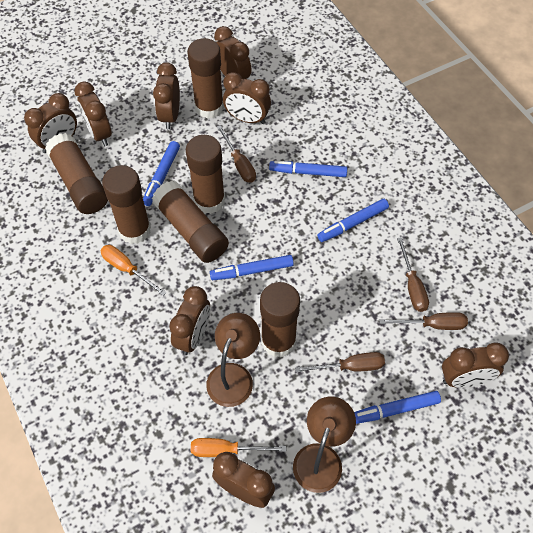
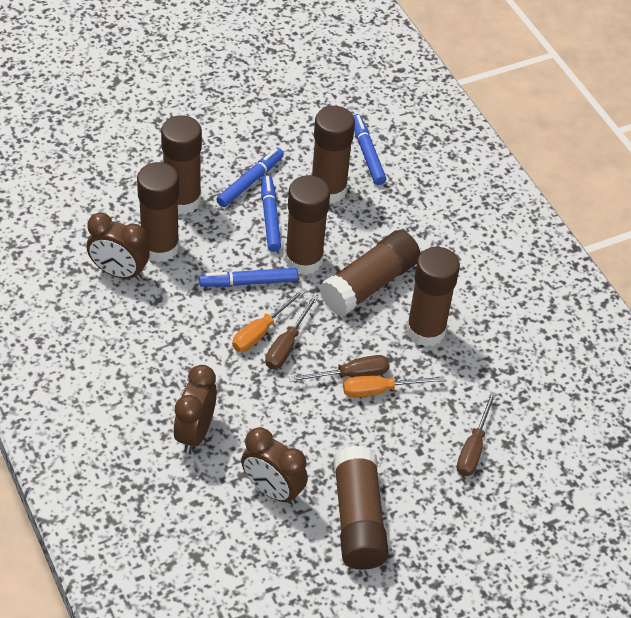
blue marker: [143,141,180,206] [210,255,294,280] [269,161,347,177] [317,199,389,242] [354,391,441,424] = 5 -> [199,268,298,287] [216,148,284,207] [261,175,281,252] [353,114,386,185] = 4
brown clock: [24,93,77,153] [74,81,112,146] [153,62,180,129] [169,286,210,355] [212,452,275,508] [214,26,252,79] [223,72,271,124] [442,342,509,388] = 8 -> [87,213,150,281] [173,365,217,453] [241,427,308,505] = 3
brown glue stick: [45,133,108,214] [102,165,151,244] [152,181,229,263] [186,135,225,214] [187,38,224,119] [260,282,300,358] = 6 -> [137,162,179,262] [161,115,202,214] [285,175,330,275] [312,106,355,204] [320,230,421,316] [333,445,389,570] [406,247,460,347] = 7
brown lamp: [206,313,260,407] [293,397,356,493] = 2 -> none = 0
brown screwdriver: [217,125,256,183] [295,352,385,373] [380,312,468,330] [397,237,429,312] = 4 -> [265,295,318,369] [289,355,390,382] [457,392,497,476] = 3

